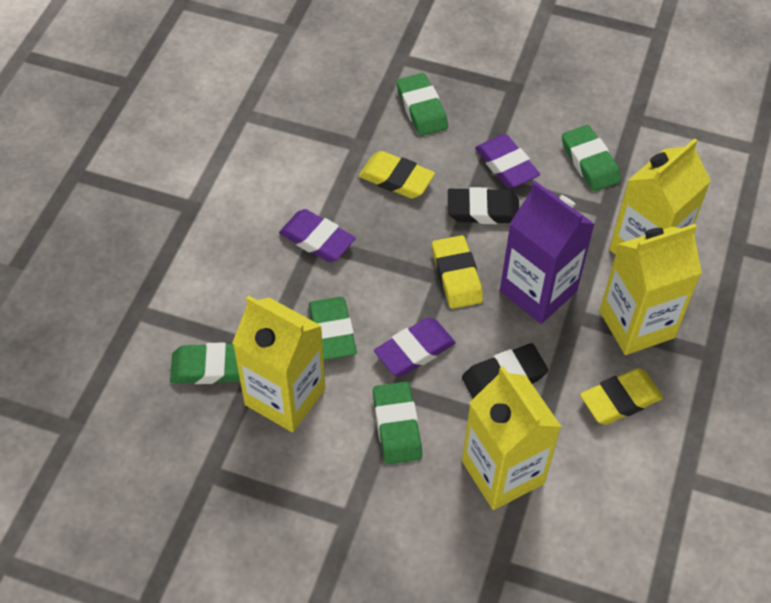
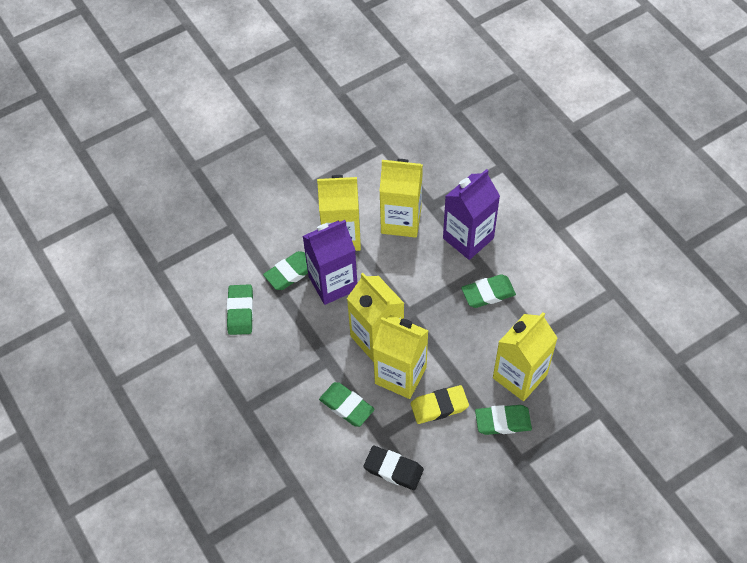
black eraser: [448,187,519,224] [462,343,548,399] = 2 -> [363,446,424,490] = 1
purple carton: [500,181,595,324] = 1 -> [303,220,357,305] [443,169,500,260] = 2
purple eraser: [279,209,356,262] [374,317,456,376] [475,134,540,188] = 3 -> none = 0
yellow carton: [232,295,326,432] [462,366,561,510] [599,224,702,355] [609,138,711,255] = 4 -> [317,175,361,251] [347,273,404,362] [373,315,429,399] [379,159,423,238] [493,312,558,401] = 5
yellow eraser: [359,151,435,199] [432,235,483,309] [580,368,663,425] = 3 -> [411,385,469,424] = 1

